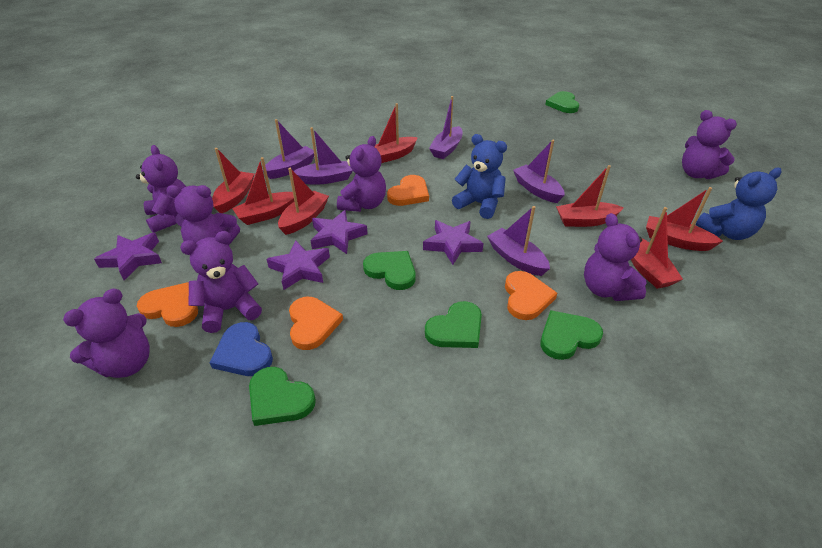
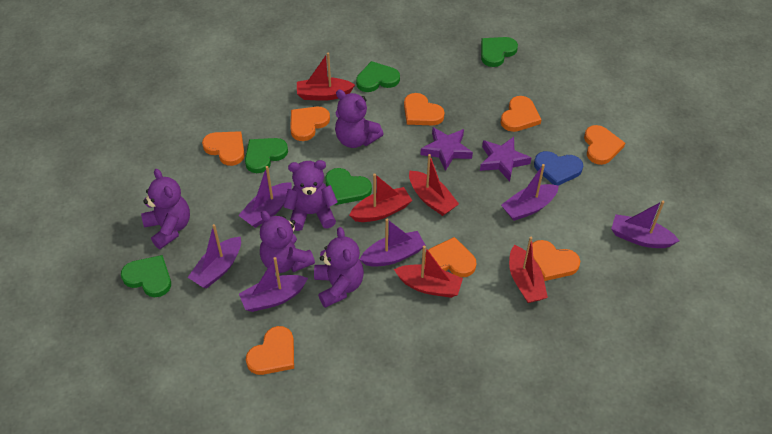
blue teddy bear: [452,134,507,219] [696,167,782,240] = 2 -> none = 0
orange heart: [137,282,198,327] [289,297,343,350] [387,175,429,206] [505,271,557,320] = 4 -> [202,131,245,166] [246,326,294,375] [290,107,330,141] [404,93,445,125] [425,237,476,277] [501,96,541,132] [532,240,580,281] [584,125,625,165] = 8
purple boat: [263,119,314,179] [294,127,353,185] [429,96,462,159] [487,206,550,276] [513,140,565,203] = 5 -> [187,224,241,288] [238,166,292,228] [239,257,308,312] [360,219,426,267] [501,164,559,221] [611,201,679,248] = 6
purple star: [94,233,162,280] [266,240,330,290] [311,210,368,254] [423,220,484,265] = 4 -> [421,127,473,171] [480,137,531,181] = 2
purple teddy bear: [63,288,150,378] [136,145,186,233] [166,185,240,245] [180,231,262,333] [337,136,386,212] [584,213,647,301] [682,110,737,179] = 7 -> [141,169,190,249] [260,211,315,273] [284,160,338,231] [314,227,364,308] [335,90,384,148] = 5
red boat: [212,148,254,213] [232,157,294,225] [278,168,329,235] [375,103,418,163] [556,165,624,227] [631,207,683,289] [646,187,723,251] = 7 -> [297,53,355,101] [349,173,412,222] [394,246,463,298] [409,154,459,216] [509,236,548,303] = 5

